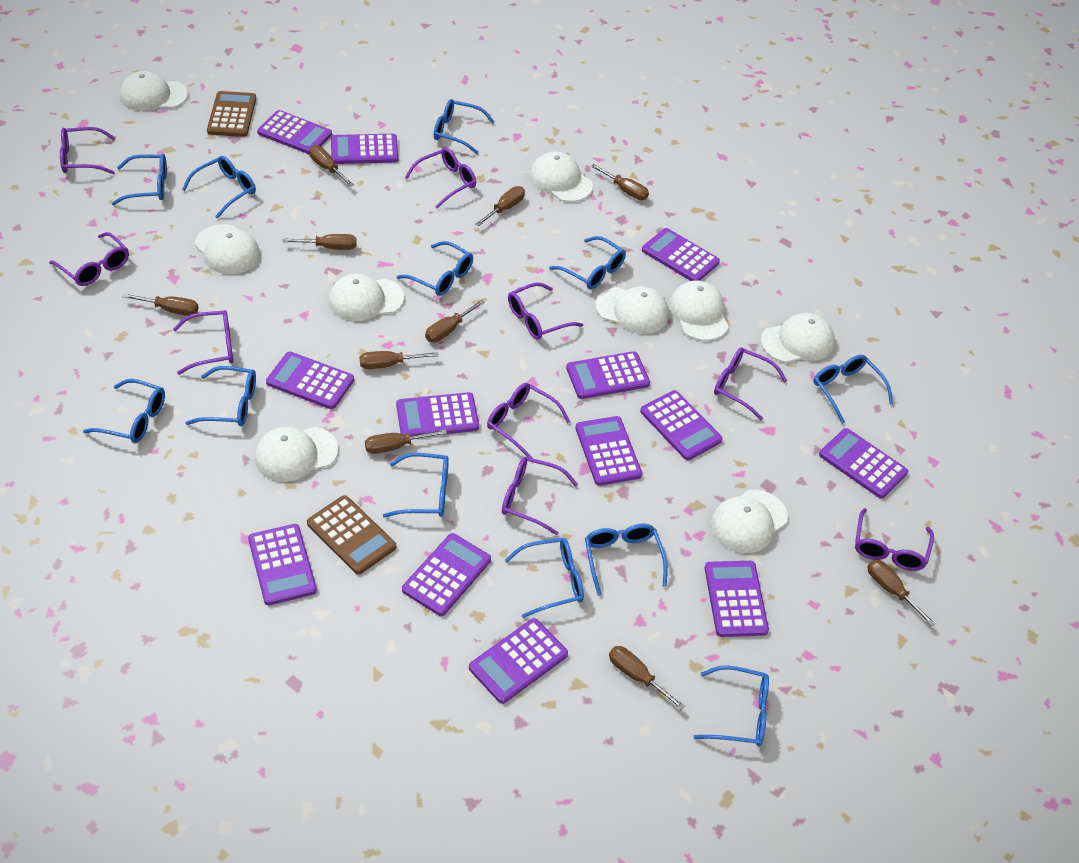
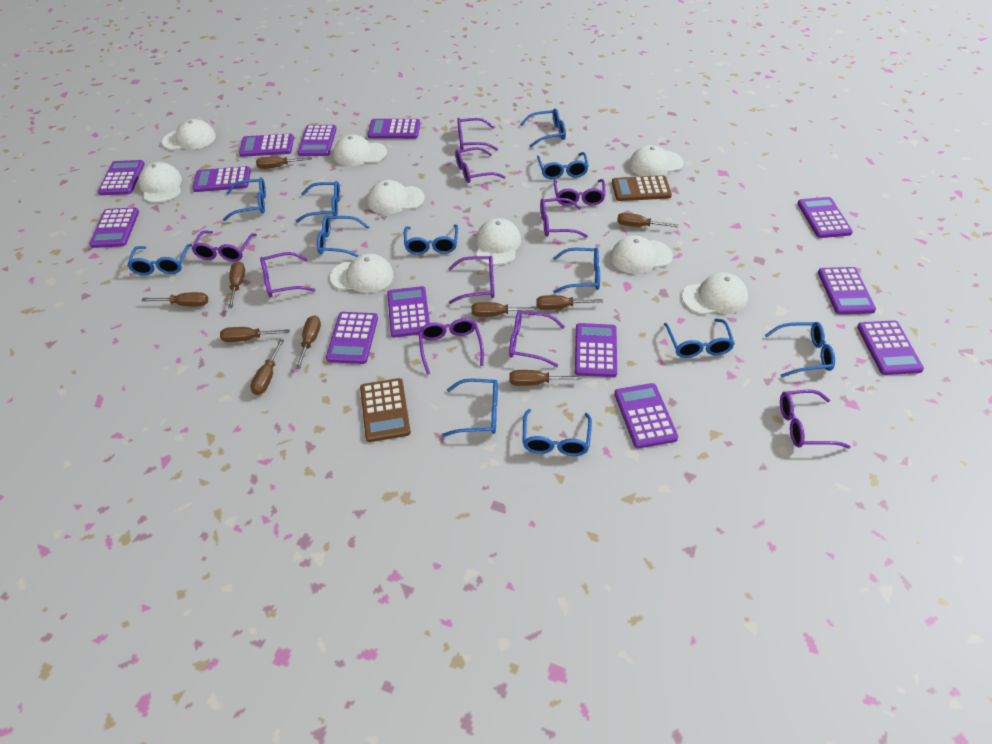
purple glasses: [49,232,129,286] [60,127,115,174] [173,310,233,375] [405,148,476,209] [487,383,570,458] [502,457,578,535] [508,283,583,340] [714,347,787,420] [855,508,934,571] = 9 -> [191,231,257,262] [260,252,315,298] [419,318,484,375] [448,256,495,304] [455,147,505,183] [457,118,498,151] [509,310,565,367] [540,198,588,238] [553,179,606,206] [780,390,851,449] = 10

